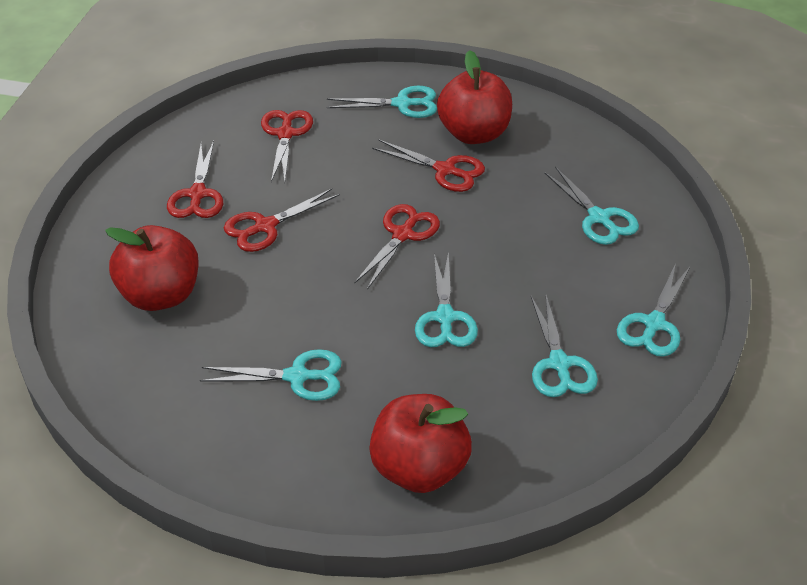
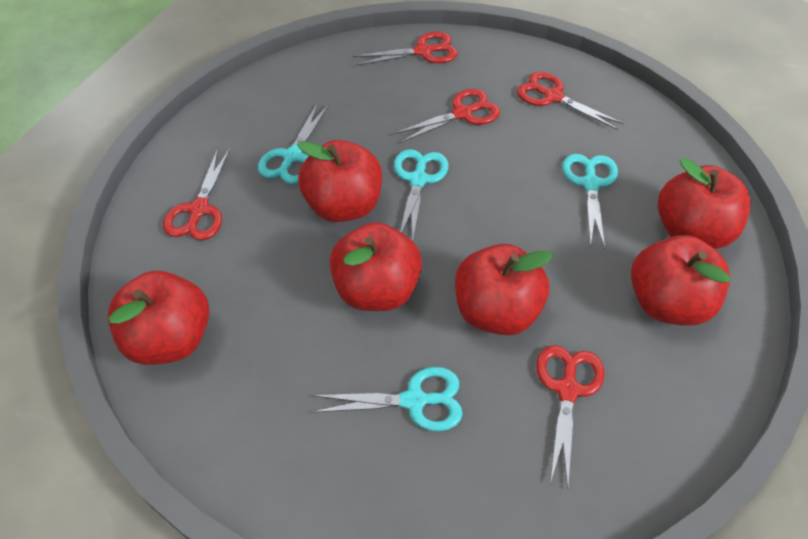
red apple: [105,225,199,311] [369,394,472,493] [437,50,512,144] = 3 -> [108,271,210,365] [297,140,382,222] [330,222,422,311] [455,244,553,335] [631,235,730,326] [658,158,750,249] = 6
turquoise scissors: [200,349,342,401] [327,85,437,118] [415,251,478,347] [531,295,598,397] [544,167,639,245] [617,263,690,357] = 6 -> [258,102,329,184] [312,367,463,431] [394,149,449,241] [562,154,618,249] = 4

